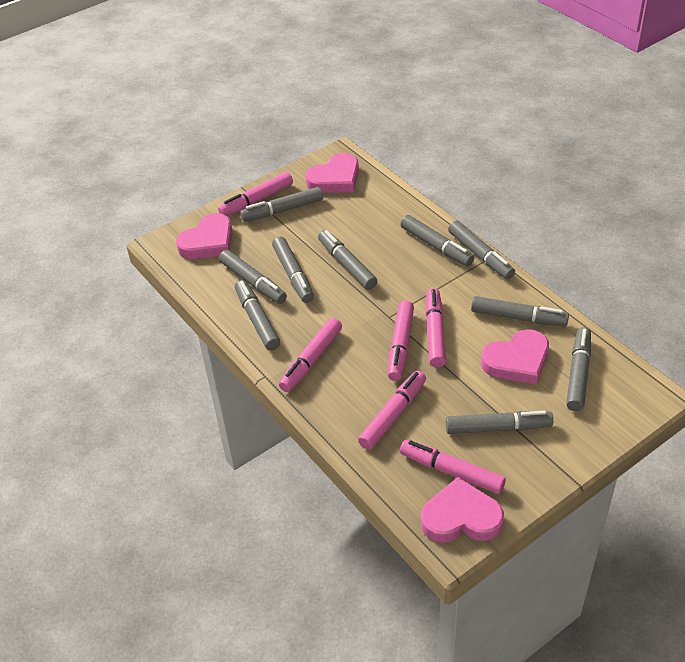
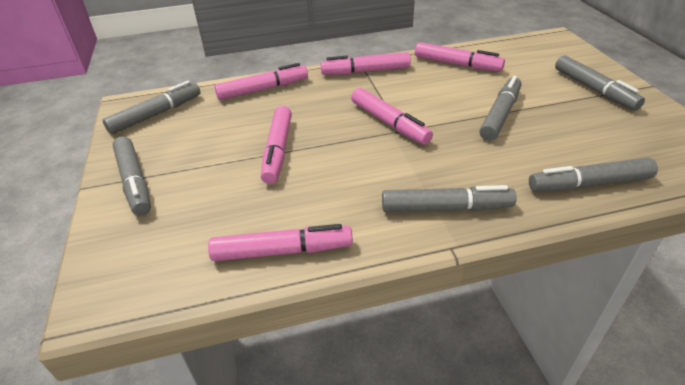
grey marker: [219,250,287,304] [235,280,280,350] [240,187,323,222] [272,237,314,303] [318,230,377,290] [401,215,474,266] [446,411,553,434] [448,221,515,279] [471,296,569,326] [566,327,591,411] = 10 -> [103,81,201,134] [112,136,151,216] [382,185,516,212] [479,76,521,141] [529,158,658,192] [555,56,645,111] = 6
pink heart: [176,213,232,259] [306,153,359,193] [421,477,504,543] [481,329,549,385] = 4 -> none = 0

